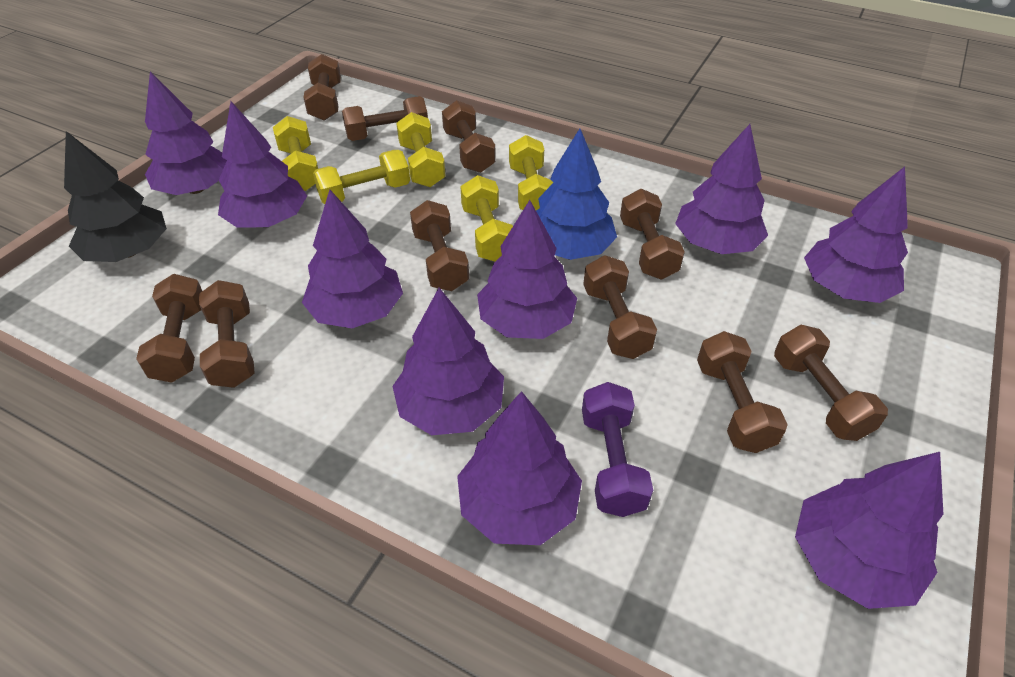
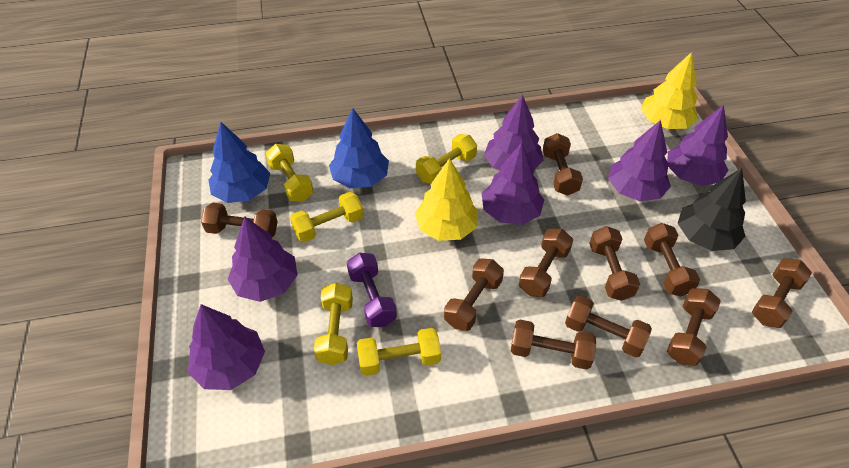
blue tree: [536,129,617,260] = 1 -> [208,122,270,203] [329,108,389,188] = 2
purple tree: [145,71,227,195] [218,101,307,228] [302,189,403,328] [392,288,504,435] [457,391,582,545] [477,200,577,339] [675,124,768,254] [795,452,943,609] [804,167,908,303] = 9 -> [188,304,265,390] [228,217,298,302] [482,143,544,225] [484,95,544,171] [608,120,671,201] [667,105,728,186] = 6
yellow tree: none = 0 -> [415,158,478,241] [641,52,698,129] = 2

